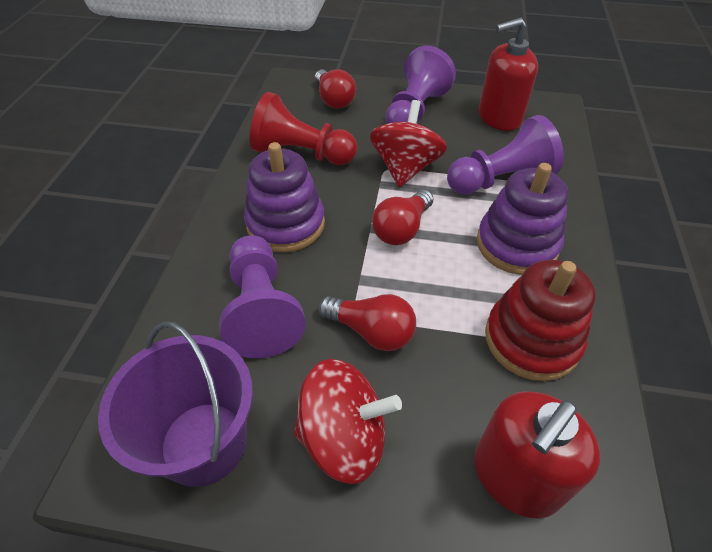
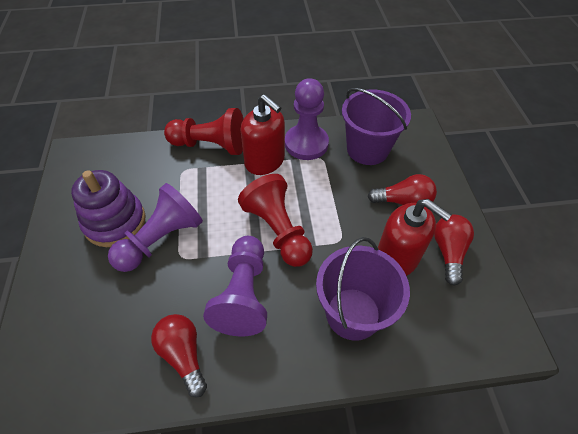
purple bucket: [98,321,253,487] = 1 -> [316,237,410,341] [342,88,411,165] = 2
purple stacking toy: [244,142,325,252] [477,163,569,275] = 2 -> [71,170,146,247] = 1
red pawn: [250,92,357,165] = 1 -> [164,108,243,155] [238,174,313,267] = 2
red spinning top: [293,359,402,484] [370,100,447,187] = 2 -> none = 0
red stacking toy: [485,260,596,381] = 1 -> none = 0

